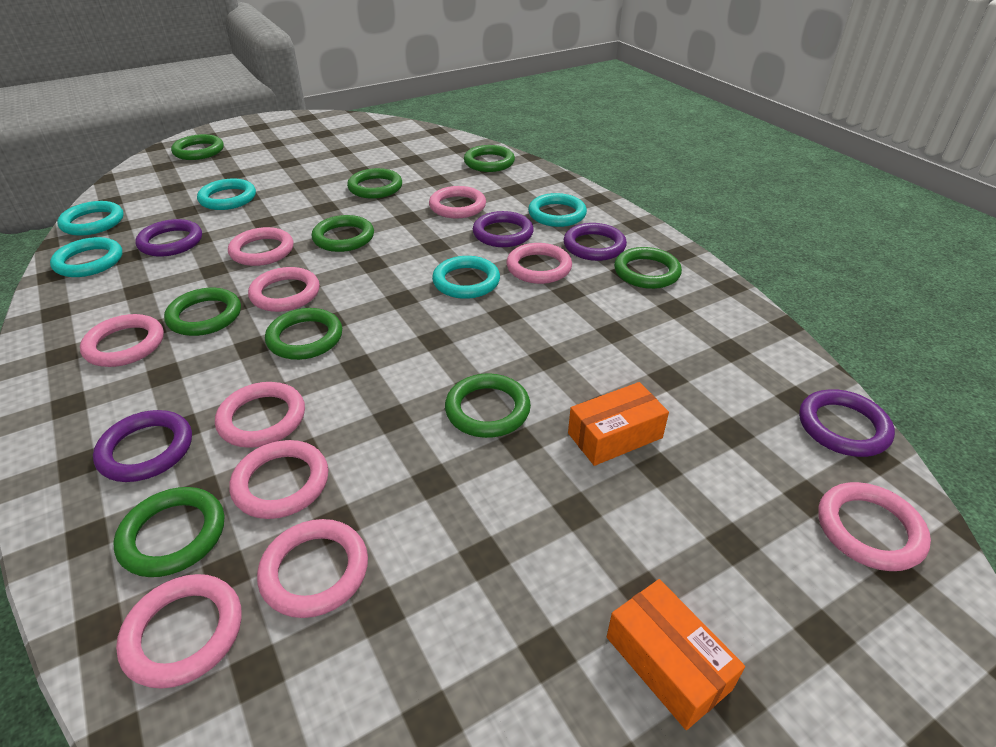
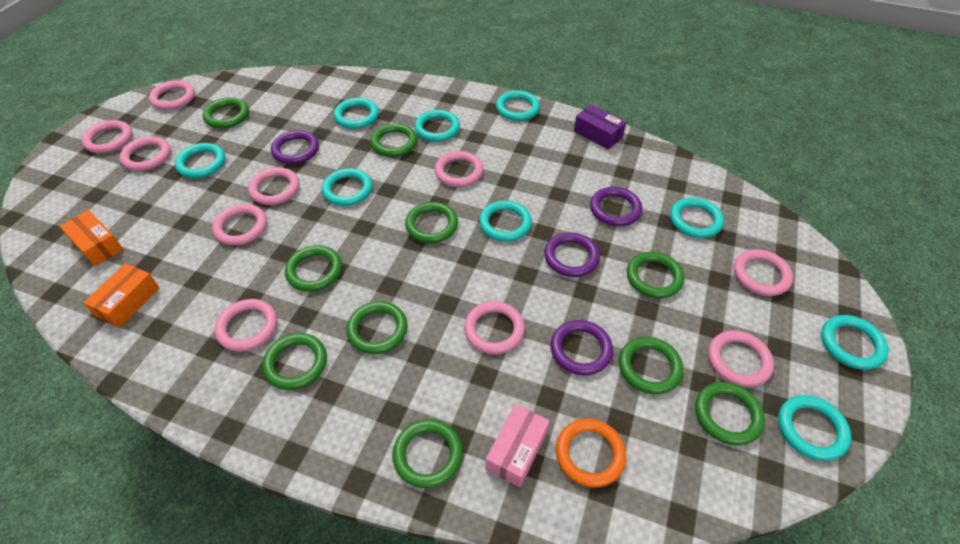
green ring: [113,487,224,577] [164,288,241,336] [171,134,224,160] [265,308,342,360] [312,215,374,252] [347,168,402,199] [445,373,531,438] [464,145,515,172] [614,247,682,289] = 9 -> [203,97,249,129] [262,333,327,390] [285,245,342,292] [346,301,407,354] [371,123,417,157] [392,419,463,488] [405,202,458,243] [619,337,683,394] [627,251,684,299] [695,382,765,445] = 10
orange ring: none = 0 -> [556,418,626,487] = 1
pink box: none = 0 -> [486,404,550,487] = 1
purple box: none = 0 -> [574,104,626,150] = 1
purple ring: [93,410,192,482] [135,219,202,257] [473,211,534,247] [564,223,627,261] [799,389,895,457] = 5 -> [271,130,319,164] [544,232,600,277] [551,320,613,376] [590,187,642,226] = 4
turquoise ring: [50,237,122,277] [57,201,124,236] [197,178,256,210] [432,256,500,299] [528,193,587,227] = 5 -> [175,143,225,178] [322,168,373,206] [334,98,379,129] [414,110,460,142] [479,200,532,242] [496,90,540,121] [670,197,724,238] [778,395,851,461] [821,315,889,370] = 9

